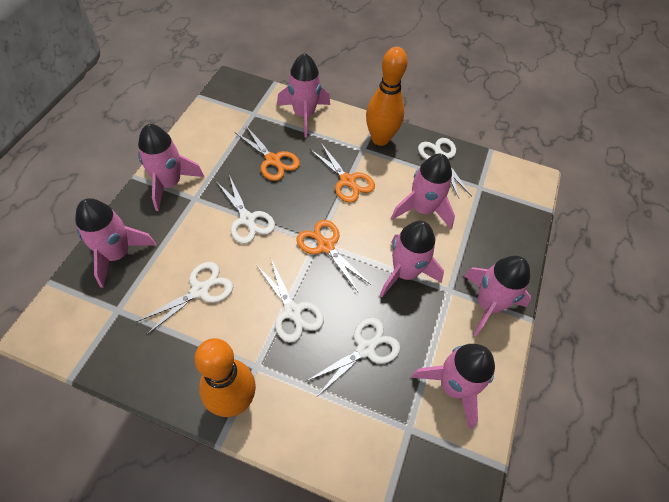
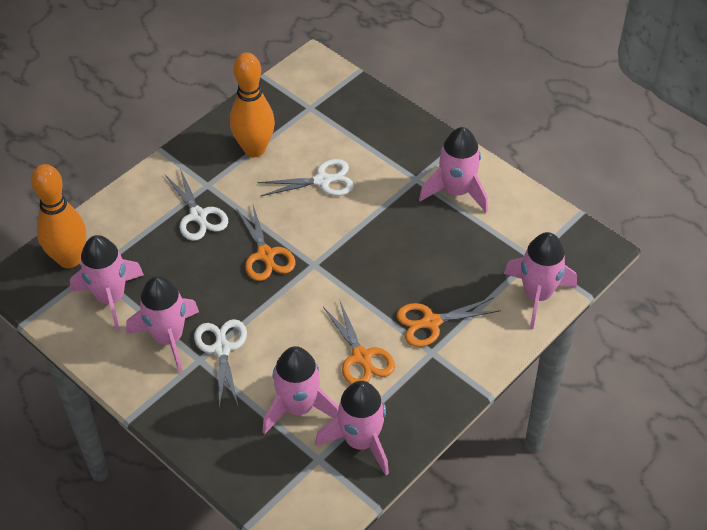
pink rocket: [75,198,156,288] [138,124,204,211] [277,53,330,138] [380,221,444,297] [391,154,455,229] [411,344,495,429] [464,256,531,336] = 7 -> [70,235,144,332] [126,276,199,373] [262,346,339,434] [315,381,389,475] [419,127,488,213] [504,232,577,329] = 6
white scissors: [136,262,233,335] [217,175,275,244] [256,259,324,342] [307,318,400,395] [418,138,472,198] = 5 -> [165,169,228,241] [194,319,247,409] [257,159,354,196] = 3

